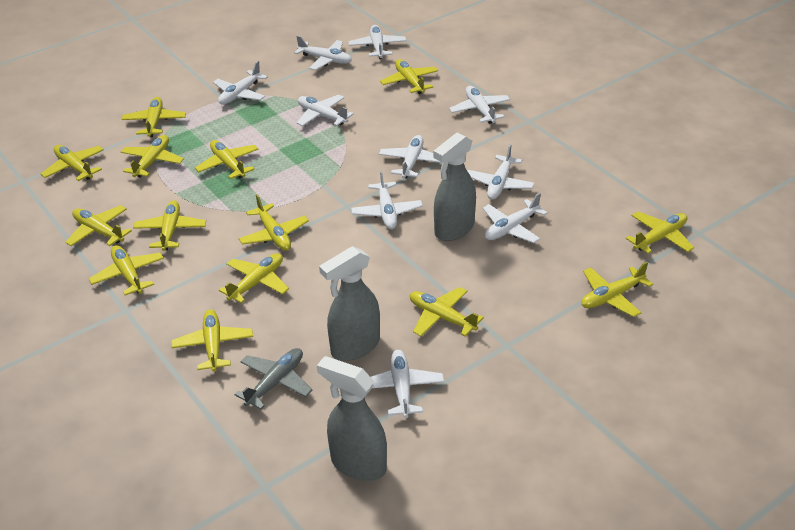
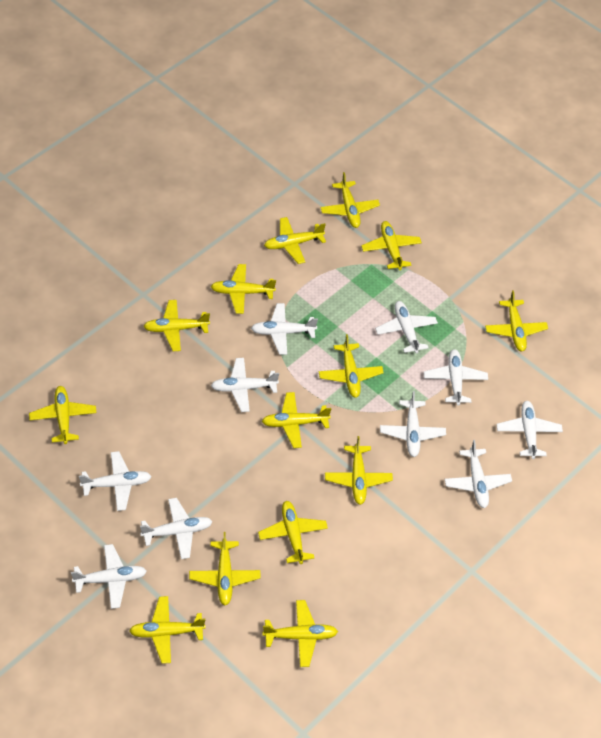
grey plane: [234,348,312,410] = 1 -> none = 0
grey spray bottle: [317,356,387,481] [319,246,380,361] [433,132,476,241] = 3 -> none = 0

